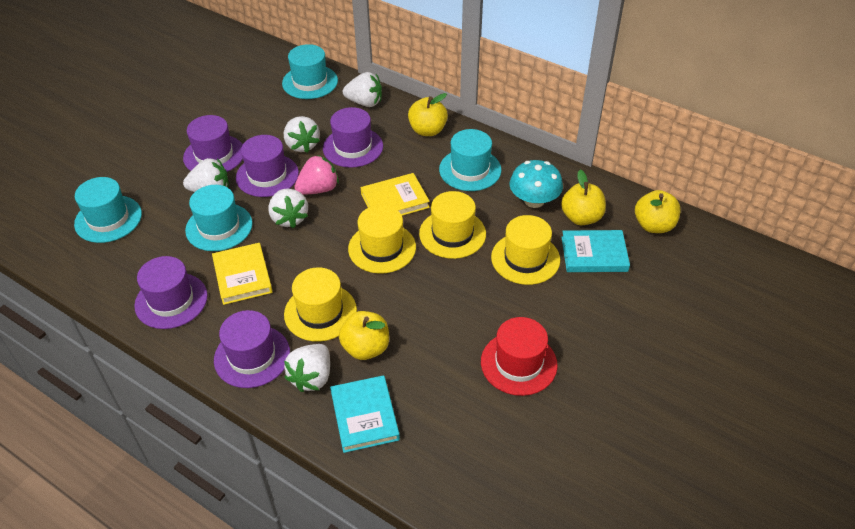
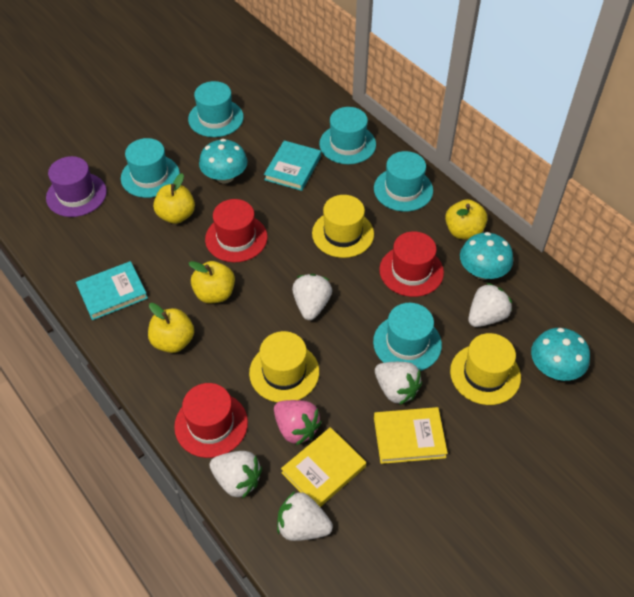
purple hat: [134,256,208,329] [183,115,243,172] [214,310,290,388] [236,135,299,197] [323,107,383,168] = 5 -> [46,156,107,217] = 1
red hat: [481,317,557,396] = 1 -> [174,383,248,458] [205,199,267,262] [379,231,444,297] = 3
turquoise hat: [74,177,142,243] [185,185,253,251] [282,44,338,99] [439,129,501,191] = 4 -> [121,138,180,198] [188,81,244,137] [319,107,376,164] [373,303,442,371] [374,151,433,212] = 5
turquoise mushroom: [510,160,563,208] = 1 -> [199,139,248,184] [460,232,513,280] [531,328,590,381] = 3
yellow hat: [284,267,357,342] [348,205,416,274] [419,191,486,259] [491,215,560,285] = 4 -> [249,331,319,402] [312,195,374,258] [450,333,521,405] = 3

